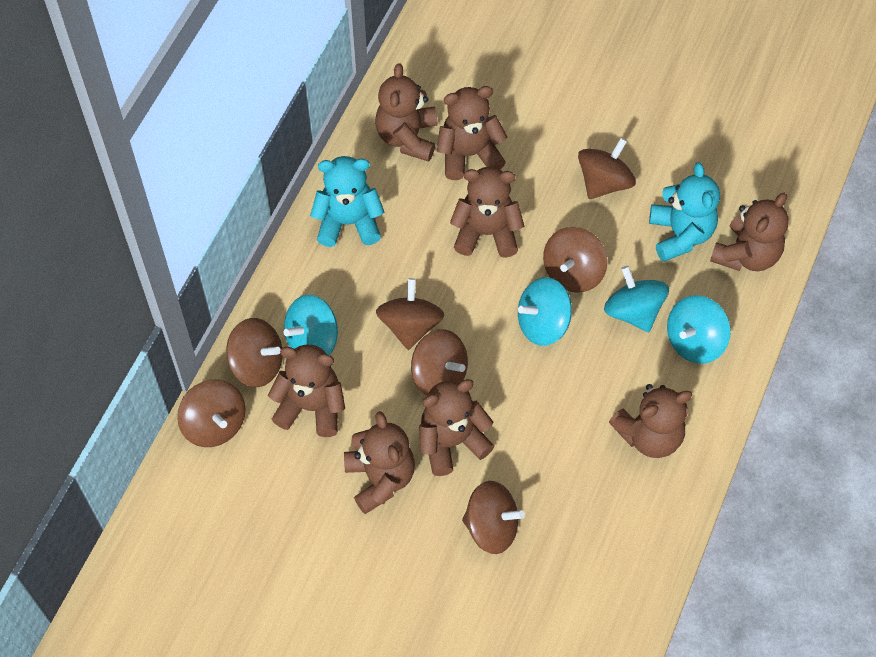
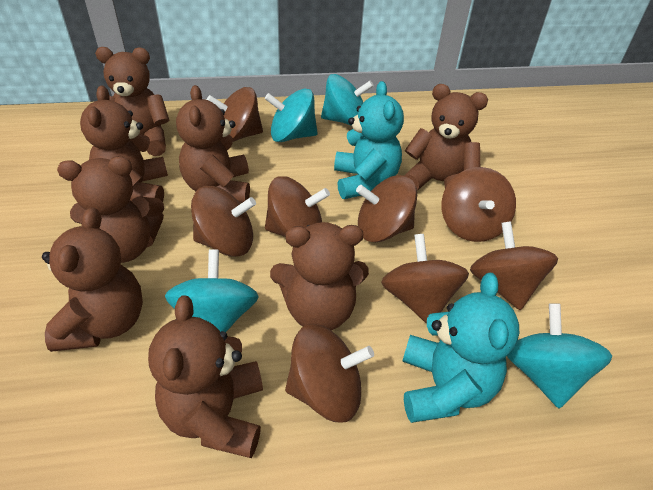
brown spinning top: [177,380,245,447] [226,318,283,387] [376,278,444,350] [411,329,468,396] [462,481,525,554] [543,227,608,293] [578,138,636,199] = 7 -> [191,186,256,257] [207,87,263,142] [265,176,330,237] [285,324,374,422] [356,175,417,242] [381,234,469,324] [441,167,516,242] [470,221,558,310] = 8

